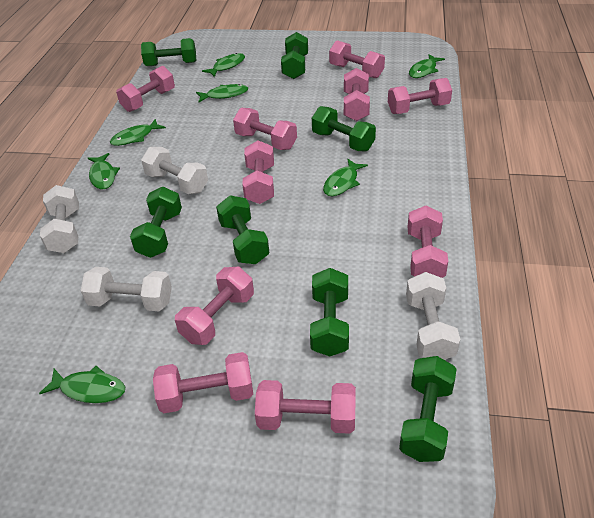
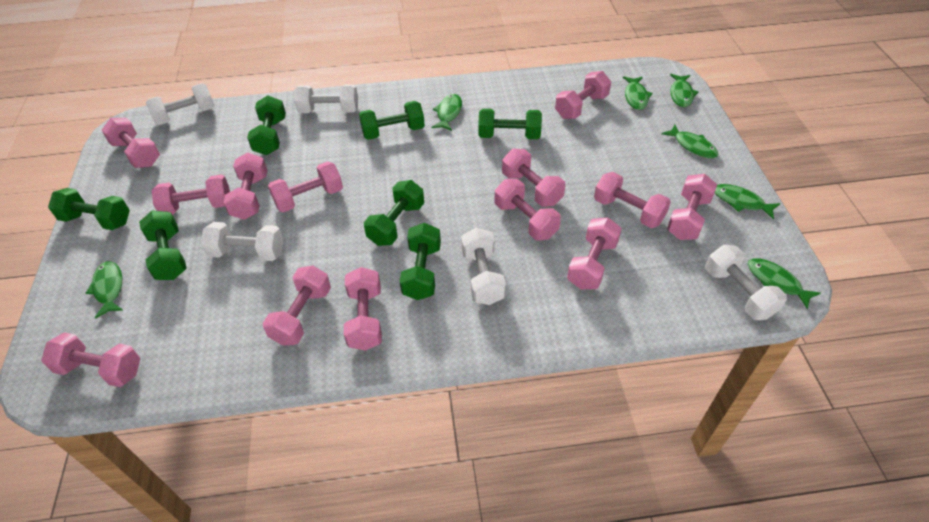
pink dumbbell: [116,66,175,112] [153,352,253,413] [175,267,254,345] [233,108,297,150] [242,140,274,204] [255,380,356,434] [329,40,385,78] [344,68,370,121] [388,78,452,114] [407,206,448,278] = 10 -> [41,332,140,387] [102,118,160,168] [151,175,230,215] [223,153,268,220] [263,265,331,346] [268,161,343,212] [344,267,382,351] [495,179,561,241] [502,149,566,207] [555,71,611,119] [567,217,622,289] [594,172,671,228] [667,174,718,240] = 13
white dumbbell: [40,185,79,253] [81,267,172,311] [141,147,208,194] [406,272,460,360] = 4 -> [146,83,215,125] [201,222,283,261] [294,85,358,113] [461,228,506,305] [705,245,787,320] = 5

